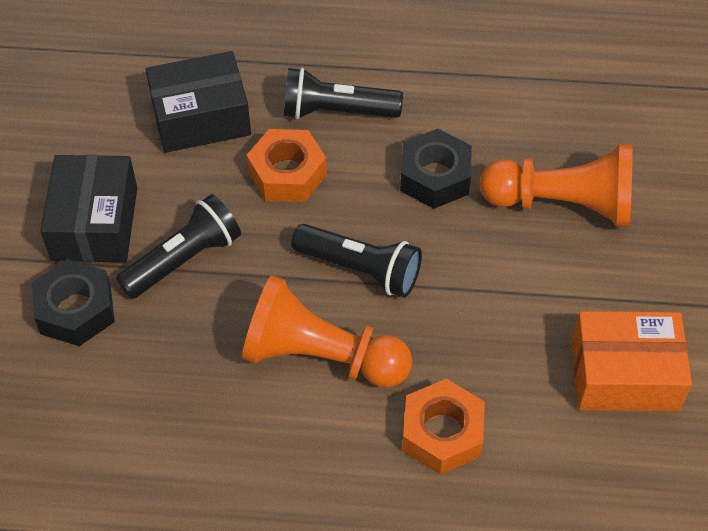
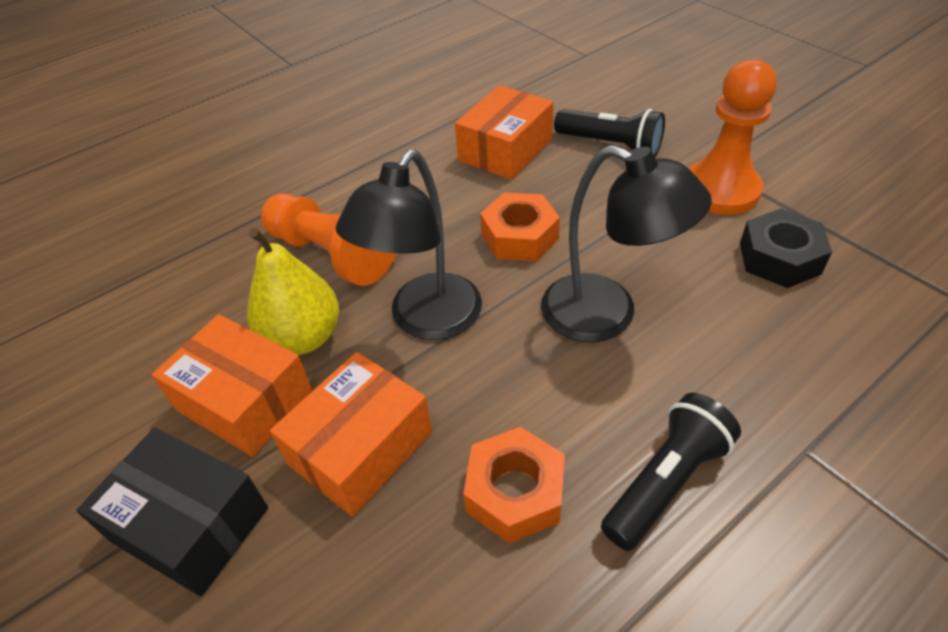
black box: [40,155,137,262] [146,51,251,153] = 2 -> [76,428,268,596] = 1
black flashlight: [116,194,241,299] [284,68,403,119] [291,224,422,298] = 3 -> [554,109,665,157] [601,393,741,551] = 2
black lamp: none = 0 -> [336,150,482,340] [541,145,712,343] = 2
black nut: [32,259,115,346] [400,129,472,209] = 2 -> [740,209,832,288] = 1
orange box: [571,311,692,411] = 1 -> [151,314,313,457] [270,352,432,517] [455,85,553,180] = 3
yellow pear: none = 0 -> [247,228,339,355] = 1

